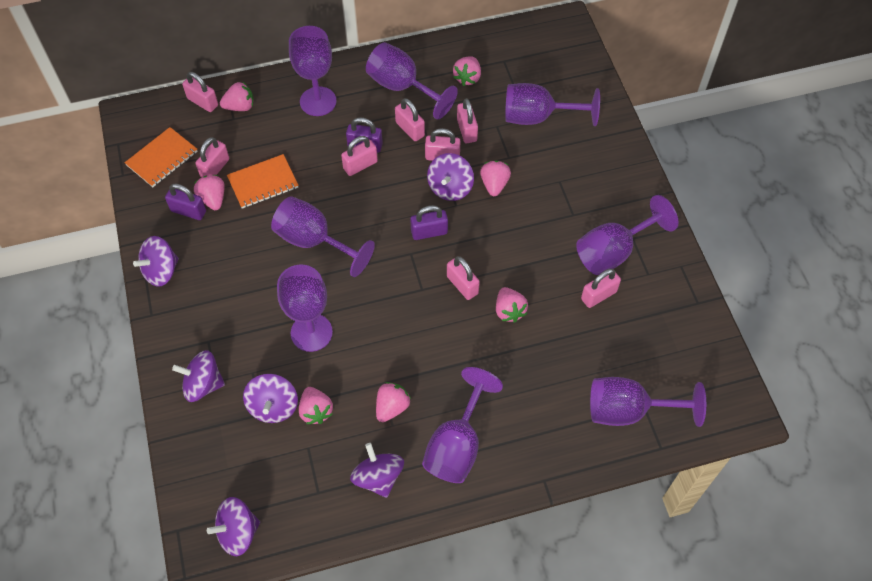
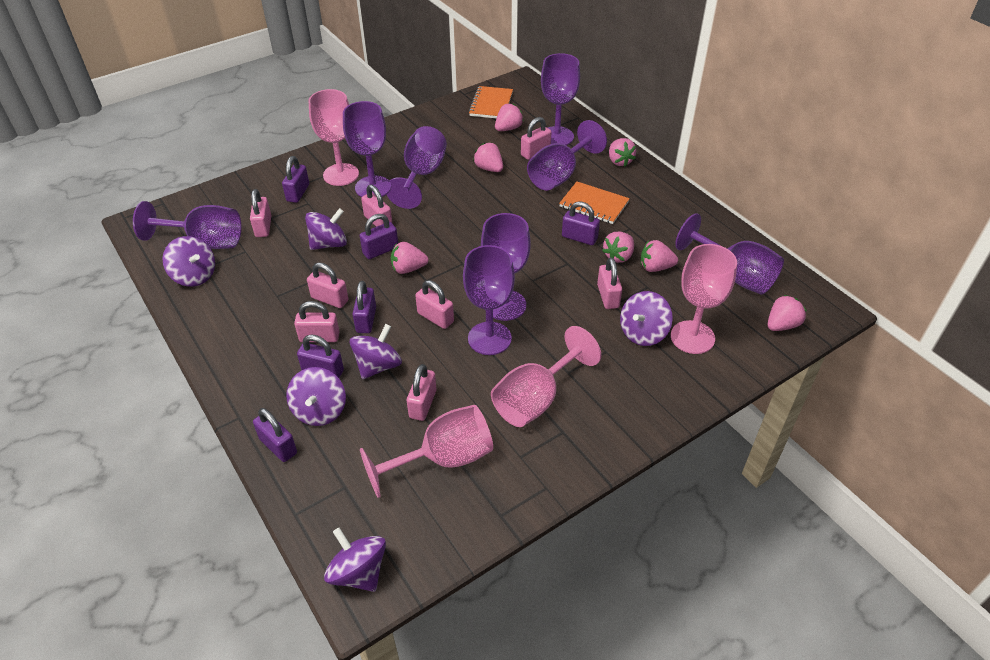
pink goblet: none = 0 -> [309,89,359,186] [360,405,493,498] [491,326,601,427] [671,244,737,354] = 4
purple padlock: [165,184,206,220] [346,117,383,153] [410,205,448,240] = 3 -> [253,408,297,462] [282,156,309,203] [297,335,344,378] [352,281,376,333] [360,214,398,259] [562,201,600,245] = 6

